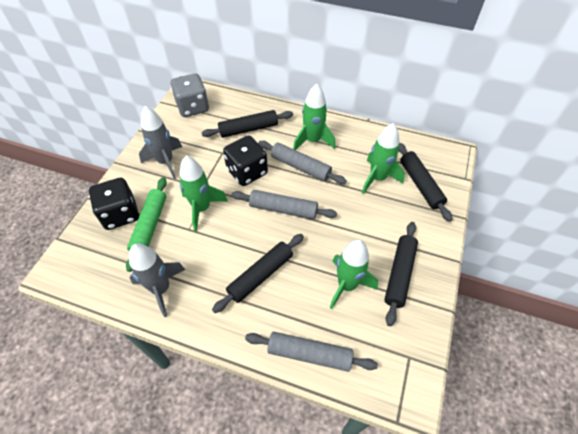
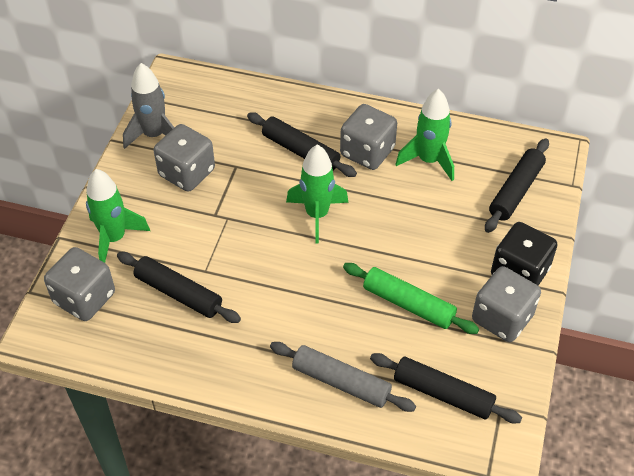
black dice: [89,178,139,230] [223,135,268,186] = 2 -> [491,222,557,286] = 1
green rocket: [179,156,228,232] [293,84,336,150] [330,239,378,309] [362,123,405,194] = 4 -> [86,169,150,263] [286,145,349,244] [395,89,454,181] = 3
grey dice: [171,73,209,117] = 1 -> [44,247,115,321] [154,124,215,192] [340,104,397,170] [472,266,541,342] = 4
grey rocket: [129,244,185,317] [139,106,182,179] = 2 -> [123,63,175,149] = 1
grey rolling pin: [231,190,337,219] [245,332,378,372] [258,141,347,184] = 3 -> [270,342,416,412] = 1

